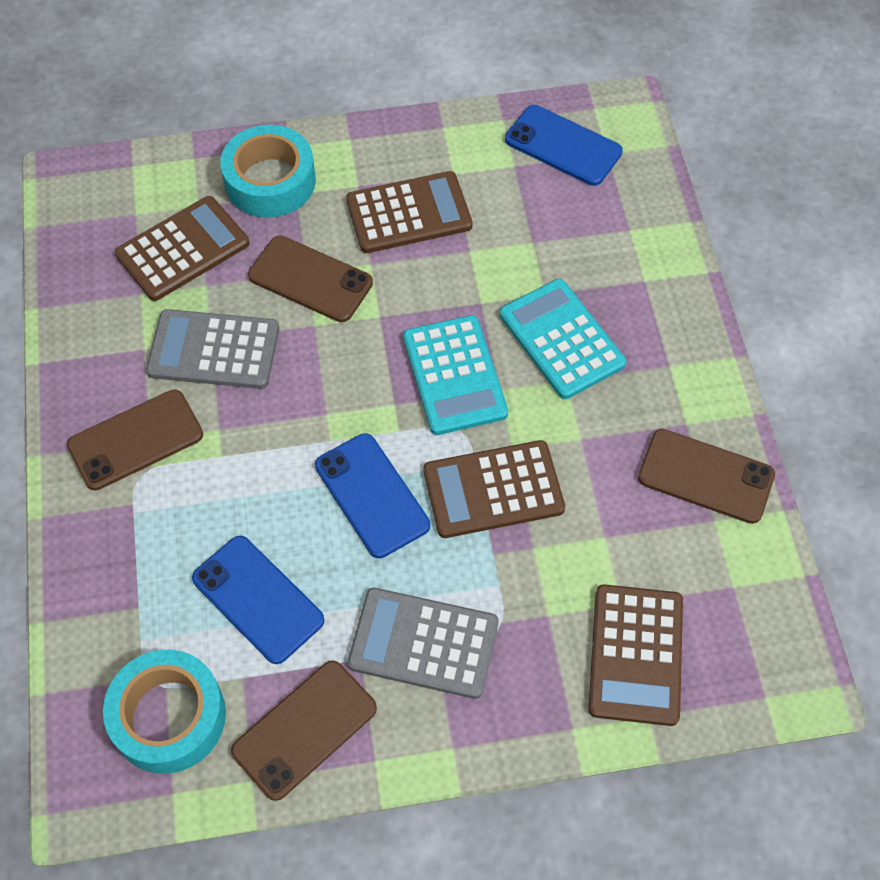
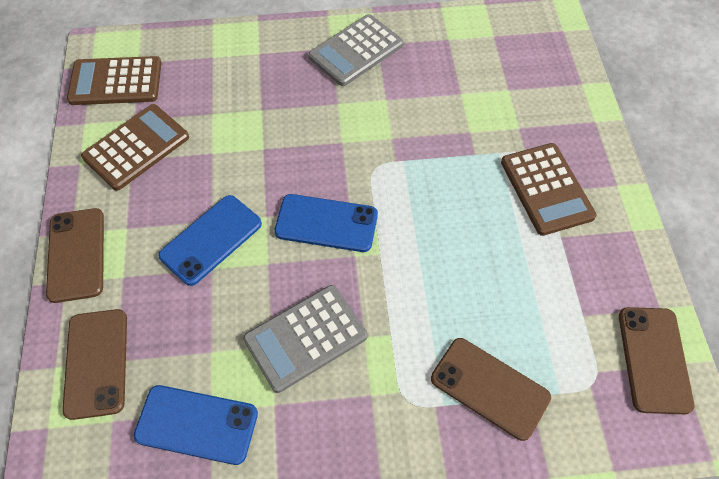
brown calculator: [115,196,249,301] [346,171,473,253] [423,440,565,538] [588,584,683,726] = 4 -> [67,56,161,105] [81,104,189,191] [501,143,597,236] = 3
turquoise calculator: [403,315,508,435] [499,279,626,399] = 2 -> none = 0
turquoise tape: [103,650,226,774] [220,125,316,218] = 2 -> none = 0

